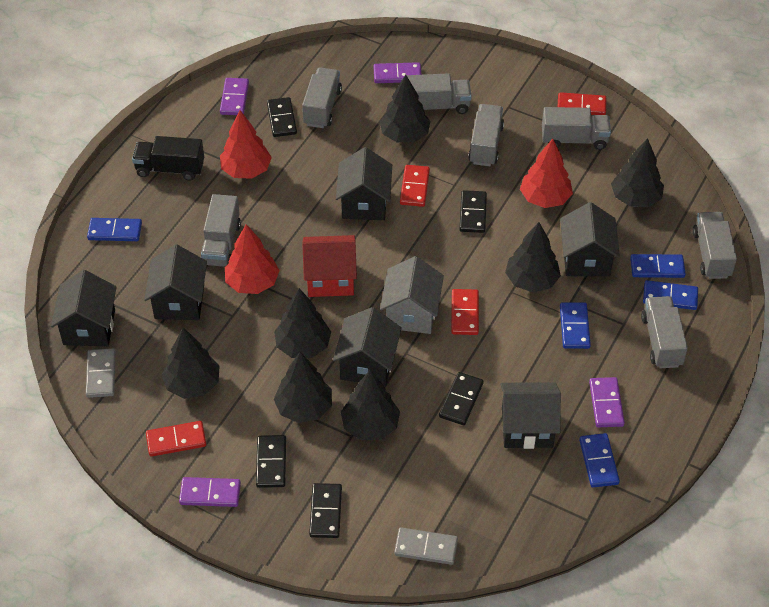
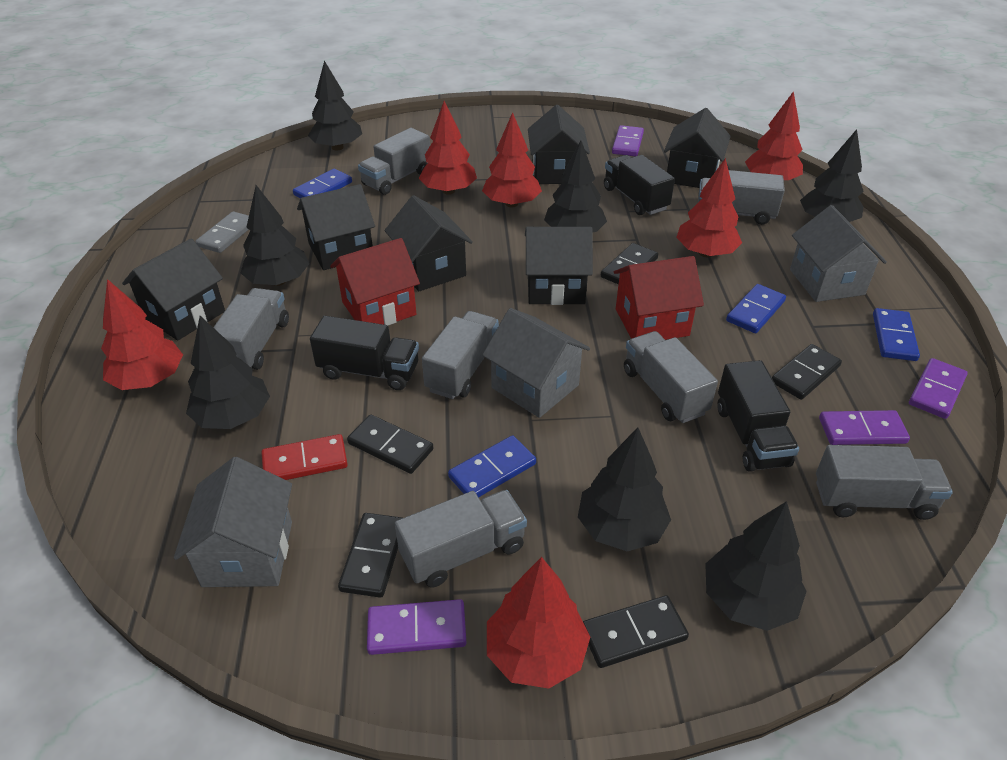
black truck: [132,136,204,181] = 1 -> [310,316,419,390] [604,155,675,215] [717,360,799,472] = 3
blue domino: [87,218,142,241] [560,302,591,349] [579,433,620,488] [630,254,686,278] [643,280,698,310] = 5 -> [293,169,352,198] [448,435,536,497] [726,284,786,333] [873,308,920,361] = 4
grey domino: [86,348,116,398] [394,528,458,565] = 2 -> [196,211,249,253] = 1
grey house: [380,256,444,334] = 1 -> [174,457,292,587] [482,308,590,418] [790,205,887,302] = 3
red domino: [146,421,206,457] [400,165,430,207] [451,289,479,335] [558,92,606,115] = 4 -> [261,434,348,480] = 1
red house: [302,235,357,297] = 1 -> [330,238,420,325] [614,256,704,340] = 2
red tree: [220,110,272,179] [225,224,280,294] [520,139,573,208] = 3 -> [101,279,183,390] [419,101,477,195] [482,112,542,207] [487,557,590,688] [676,158,742,257] [745,91,803,180] = 6

